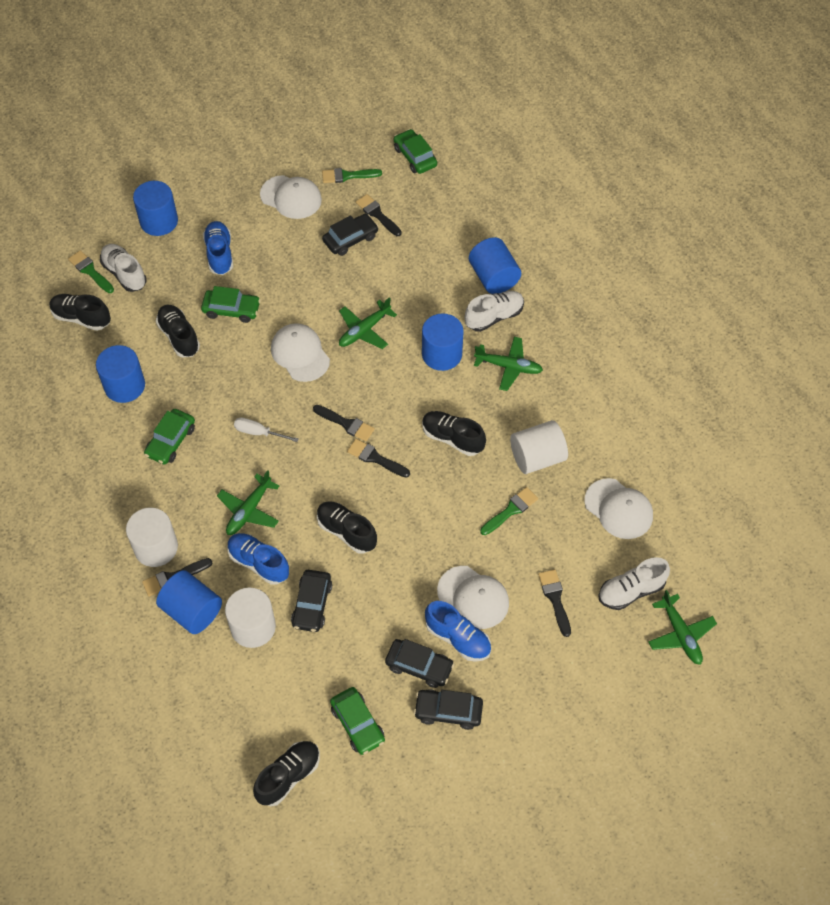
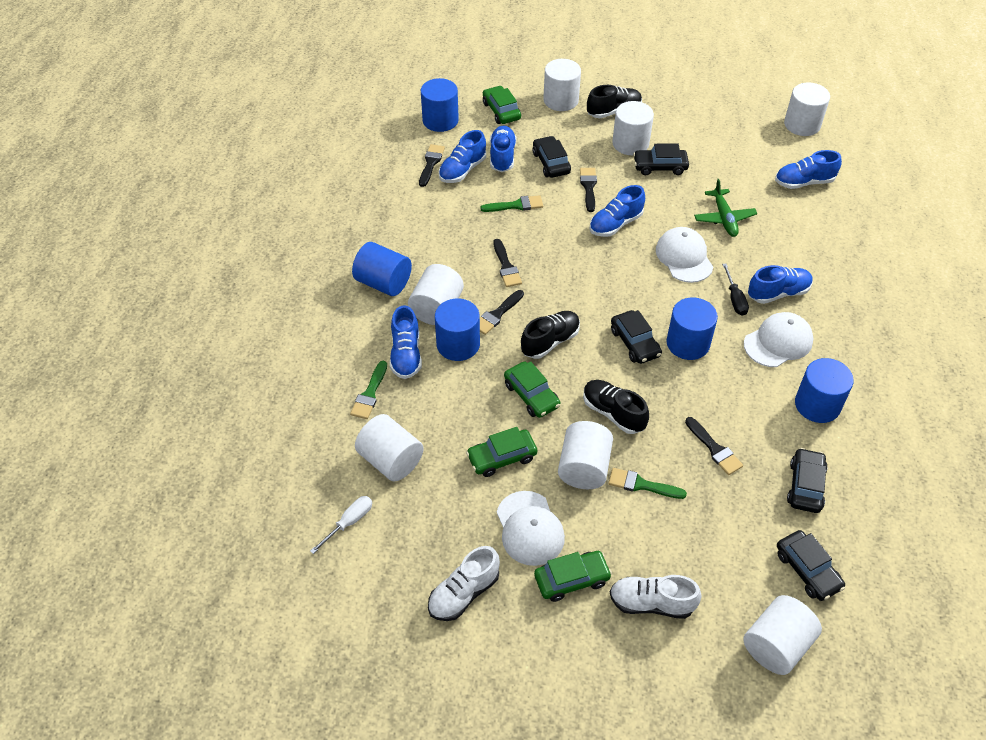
black car: [291,570,332,632] [322,214,379,256] [385,639,454,688] [414,689,483,730] = 4 -> [532,136,571,178] [611,310,662,364] [633,143,689,175] [777,530,845,601] [787,448,828,513] = 5
black screwdriver: none = 0 -> [722,264,749,316] = 1
black shoe: [50,294,111,331] [156,305,200,358] [253,741,320,806] [317,501,377,554] [422,411,486,456] = 5 -> [521,311,580,359] [583,380,649,434] [587,85,642,118] = 3
blue shoe: [203,221,233,275] [227,533,289,585] [425,601,491,662] = 3 -> [390,305,422,379] [439,130,486,183] [490,125,516,172] [590,185,645,237] [748,265,813,304] [775,150,842,189] = 6
green plane: [217,470,279,535] [339,297,397,349] [474,337,543,391] [648,590,717,665] = 4 -> [694,179,757,237] = 1
white cap: [260,175,322,219] [271,323,330,382] [437,566,509,629] [584,478,653,539] = 4 -> [497,491,565,566] [656,227,713,283] [744,312,813,367] = 3
white cylinder: [126,508,178,567] [225,587,276,648] [510,420,568,474] = 3 -> [355,414,424,481] [408,264,464,325] [543,59,581,111] [558,421,613,489] [612,101,654,155] [743,595,822,675] [784,83,830,136] = 7
white shoe: [100,244,147,292] [465,291,524,332] [598,557,670,610] = 3 -> [428,546,500,621] [610,575,702,619] = 2

